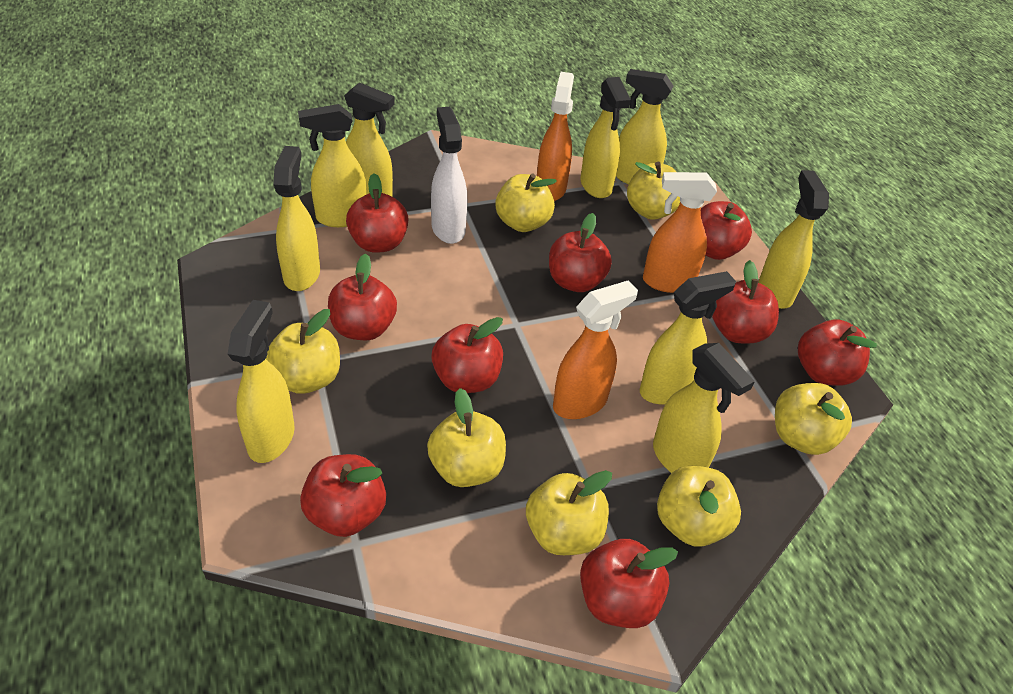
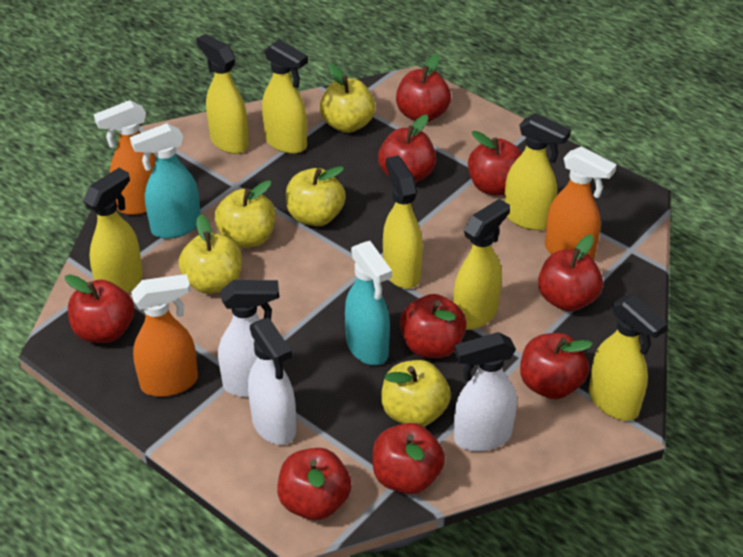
turquoise spray bottle: none = 0 -> [130,123,201,239] [345,241,392,365] = 2
white spray bottle: [431,107,467,244] = 1 -> [218,280,279,397] [248,318,296,445] [454,332,517,451] = 3
yellow apple: [266,309,340,394] [427,388,506,487] [495,174,557,232] [526,470,612,555] [627,162,680,220] [657,465,741,547] [775,383,852,455] = 7 -> [178,215,242,294] [215,180,276,248] [286,166,346,226] [320,64,375,133] [381,360,451,427] = 5
yellow spray bottle: [228,300,295,463] [273,146,320,291] [298,104,367,227] [344,83,395,197] [580,77,631,198] [616,69,673,184] [640,271,736,405] [653,343,755,473] [759,170,829,309] = 9 -> [83,168,143,294] [196,34,249,154] [262,40,308,154] [383,155,423,289] [453,199,510,330] [504,113,571,230] [589,295,667,421] = 7

